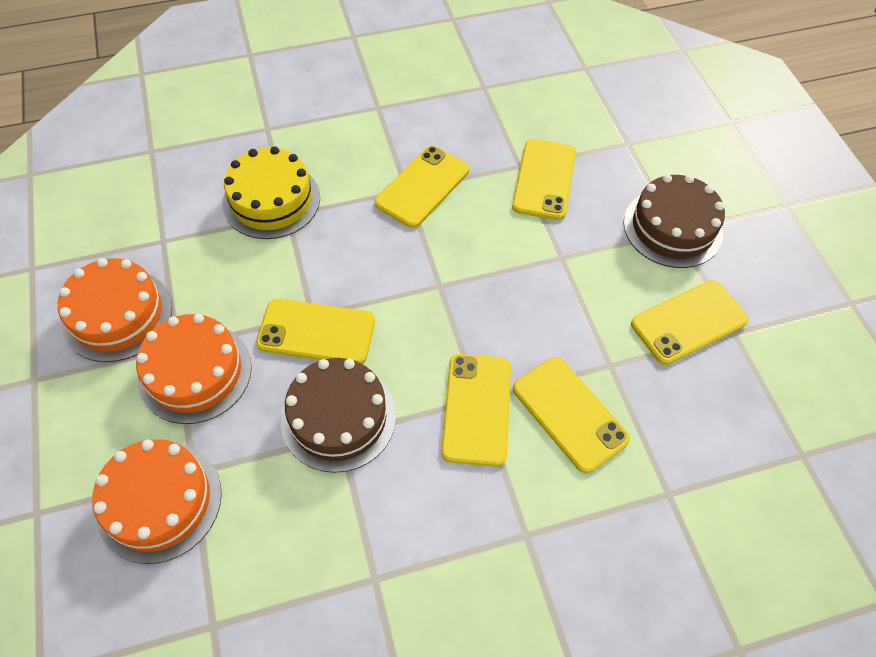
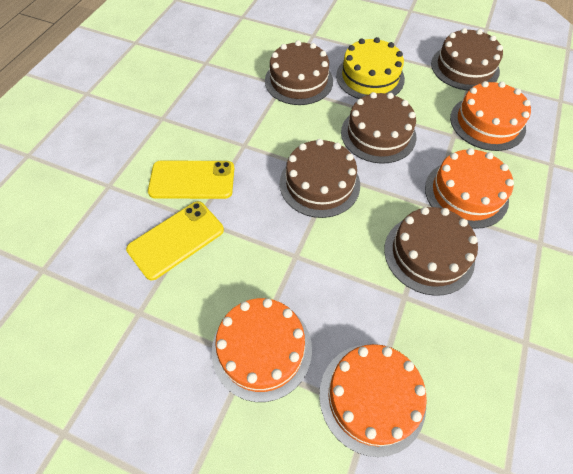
brown cake: [281,358,396,473] [624,174,725,268] = 2 -> [265,40,333,105] [280,139,360,218] [341,92,416,164] [384,207,478,296] [431,28,503,91] = 5
orange cake: [58,258,172,362] [92,439,222,564] [136,314,252,424] = 3 -> [212,298,312,402] [319,344,427,457] [425,148,514,229] [450,81,531,151] = 4
yellow phone: [256,299,375,364] [375,146,469,228] [441,354,511,467] [512,139,576,220] [513,357,630,473] [631,280,749,365] = 6 -> [126,201,224,280] [148,160,234,199] = 2

